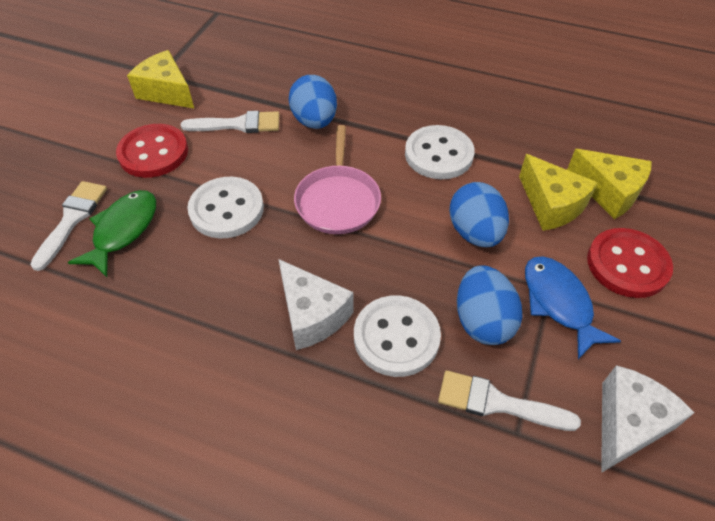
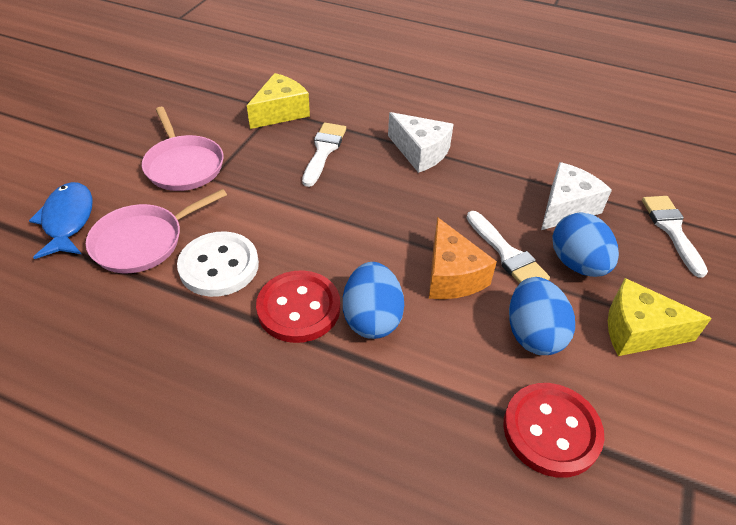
green fish: [68,190,156,277] = 1 -> none = 0
orange cheese: none = 0 -> [429,217,497,299] = 1
pink pan: [294,125,381,234] = 1 -> [86,189,227,273] [142,107,224,191] = 2
white button: [187,177,264,238] [354,295,441,377] [405,125,475,179] = 3 -> [177,232,259,297] = 1
yellow cheese: [127,50,194,108] [519,154,598,231] [567,149,652,219] = 3 -> [247,73,310,129] [608,278,712,356] = 2

